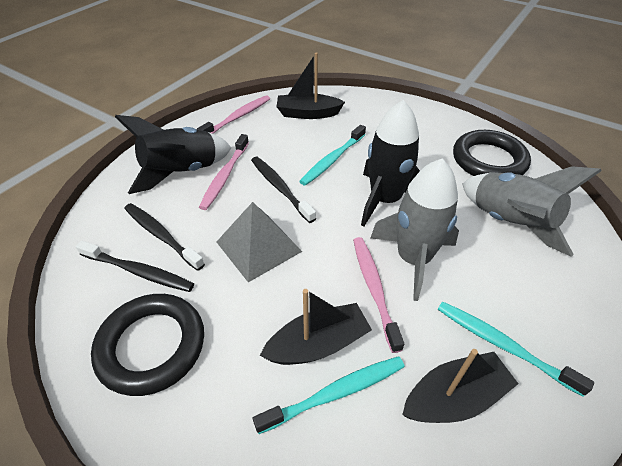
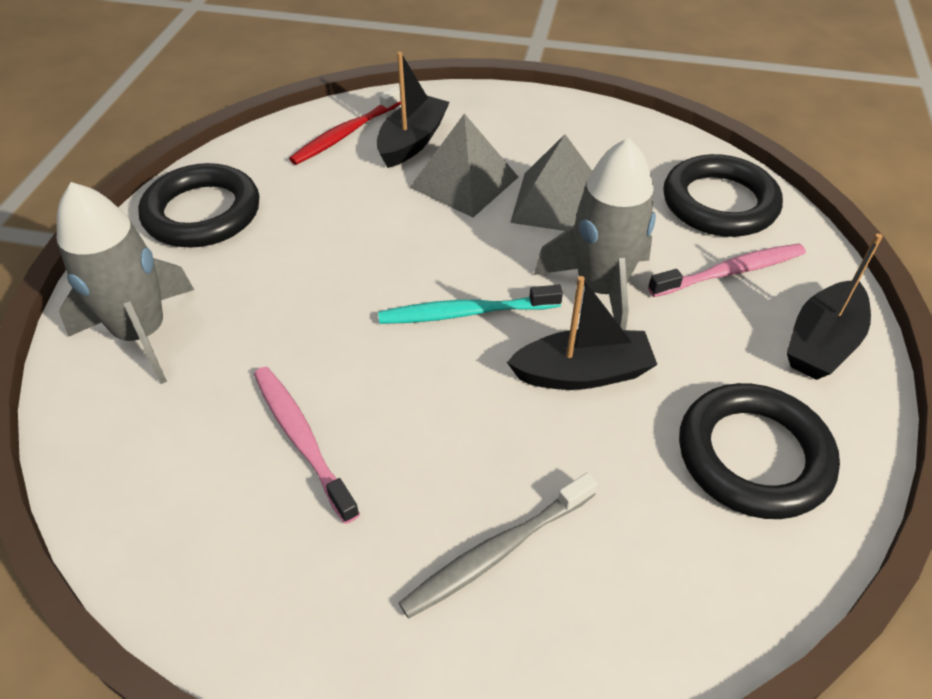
black ring: [91,294,204,396] [453,130,531,176] = 2 -> [138,163,260,247] [663,154,783,237] [679,383,840,519] = 3
black rocket: [115,115,232,194] [361,100,420,227] = 2 -> none = 0
black toothbrush: [76,241,194,292] [124,203,205,271] [251,157,316,223] = 3 -> none = 0
grey pyramid: [217,202,302,282] = 1 -> [409,114,518,217] [510,134,592,231] = 2
grey toothbrush: none = 0 -> [399,473,598,618] = 1
pink toothbrush: [197,95,270,134] [199,134,249,210] [353,237,404,353] = 3 -> [254,367,360,524] [648,244,806,297] = 2
red toothbrush: none = 0 -> [289,86,401,165] = 1
turquoise toothbrush: [253,356,405,434] [299,125,366,186] [438,301,594,397] = 3 -> [378,285,563,324] = 1

